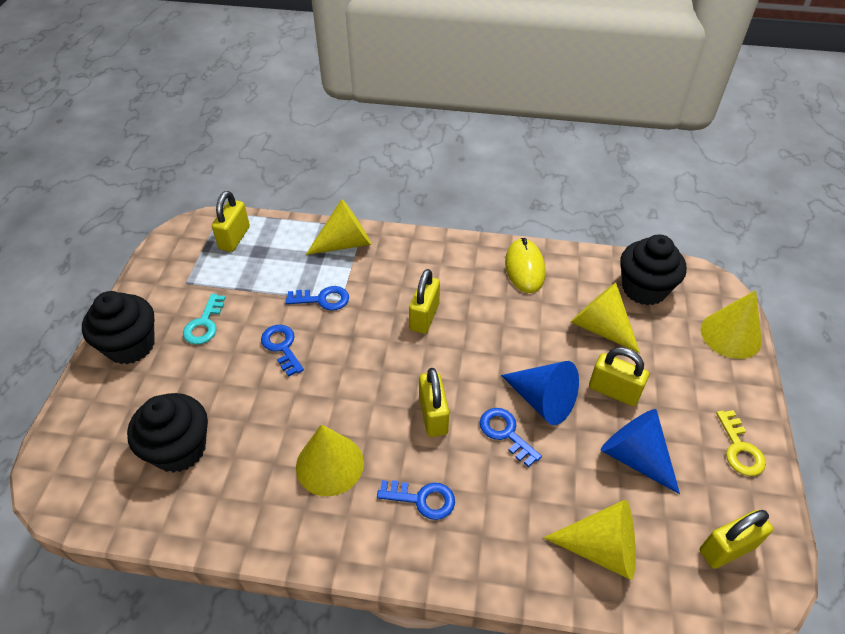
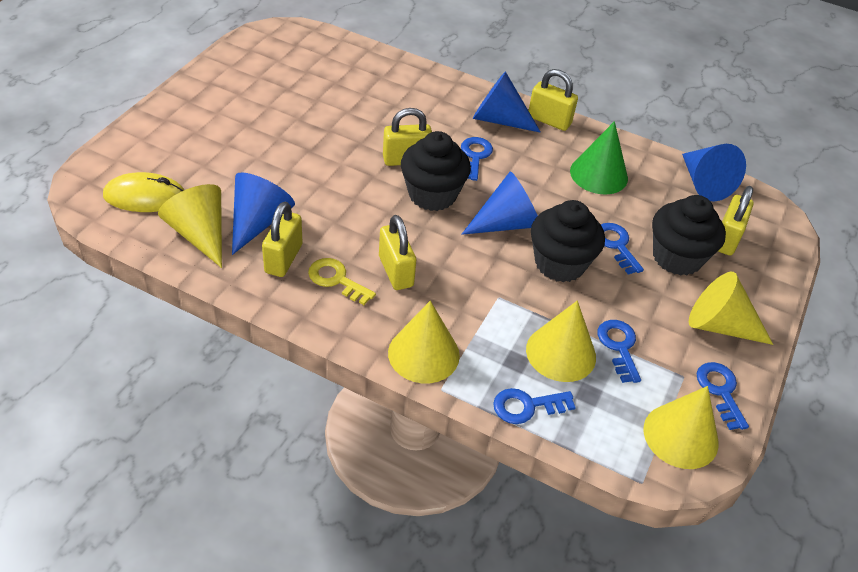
blue cone: [501,361,579,425] [601,409,680,494] = 2 -> [232,172,295,255] [462,171,538,235] [473,71,541,133] [682,144,746,202] = 4
blue key: [261,325,304,377] [286,286,349,311] [377,480,455,520] [480,408,542,467] = 4 -> [461,137,493,181] [493,388,576,424] [598,320,641,383] [601,223,644,274] [697,362,749,430] = 5
green cone: none = 0 -> [570,121,628,195] = 1
turquoise key: [183,294,226,344] = 1 -> none = 0

